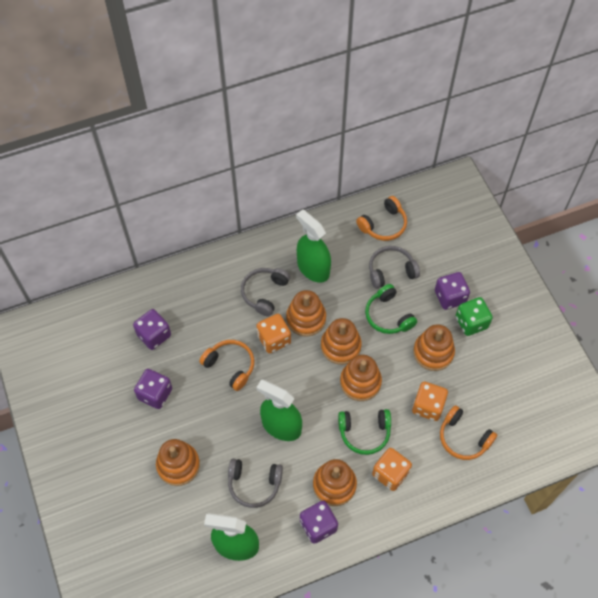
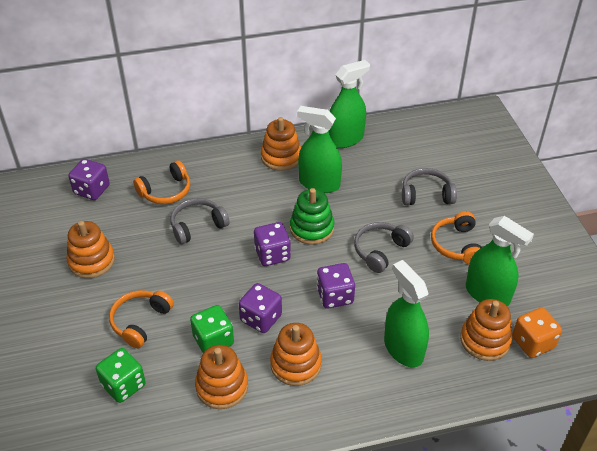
green dice: [456,297,493,336] = 1 -> [96,348,146,403] [190,305,234,353] = 2
green headphones: [338,409,391,455] [365,284,417,334] = 2 -> none = 0
green spray bottle: [204,513,259,561] [256,379,302,441] [296,209,331,283] = 3 -> [297,106,342,193] [329,60,370,148] [384,260,429,368] [466,216,534,307] = 4
green stacking toy: none = 0 -> [290,188,334,245] = 1
orange dice: [256,314,291,353] [372,448,412,491] [412,382,448,421] = 3 -> [512,307,562,358] = 1
orange stacking toy: [156,439,200,486] [286,290,326,337] [313,459,357,506] [321,318,362,365] [340,355,382,401] [413,324,455,371] = 6 -> [66,221,115,278] [195,345,248,409] [261,117,301,171] [270,323,322,386] [460,299,513,361] = 5

